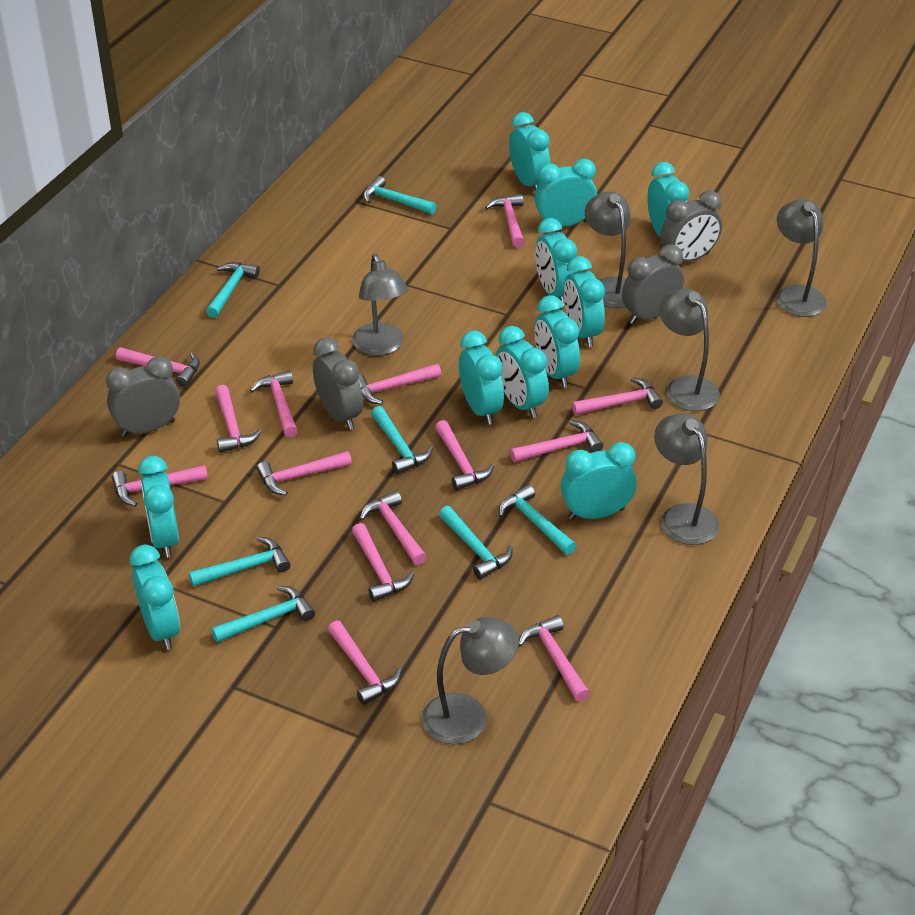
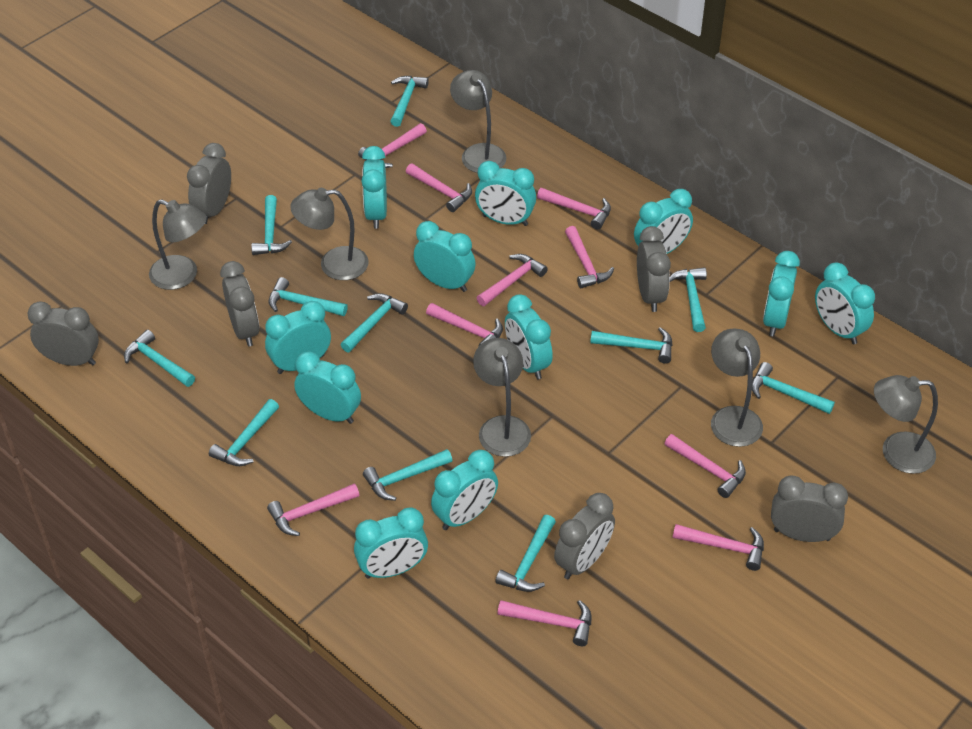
grey clock: [106,356,180,437] [313,337,363,430] [622,245,684,324] [660,190,722,262] = 4 -> [28,301,99,366] [187,143,231,224] [220,261,259,347] [554,493,615,579] [637,226,671,312] [771,476,848,542] = 6
pink hammer: [112,465,208,506] [116,347,200,387] [215,385,262,453] [250,370,298,437] [256,451,352,495] [328,621,402,705] [352,523,414,602] [358,364,441,404] [360,491,427,565] [435,420,494,490] [485,194,524,248] [510,420,604,462] [519,615,590,702] [572,377,663,415] = 14 -> [267,484,359,536] [358,123,427,168] [406,164,472,212] [426,303,503,346] [477,254,548,306] [497,600,591,646] [537,188,611,229] [565,226,614,288] [664,434,746,498] [673,524,764,571] = 10
turquoise hammer: [189,537,290,587] [206,262,260,318] [211,586,315,643] [363,176,437,214] [371,406,433,474] [439,506,512,579] [499,485,576,555] = 7 -> [124,330,195,387] [209,399,279,466] [251,195,292,255] [269,277,348,316] [341,293,408,352] [363,449,453,501] [390,76,429,127] [495,515,556,592] [590,327,673,364] [670,267,707,332] [752,362,835,414] = 11

